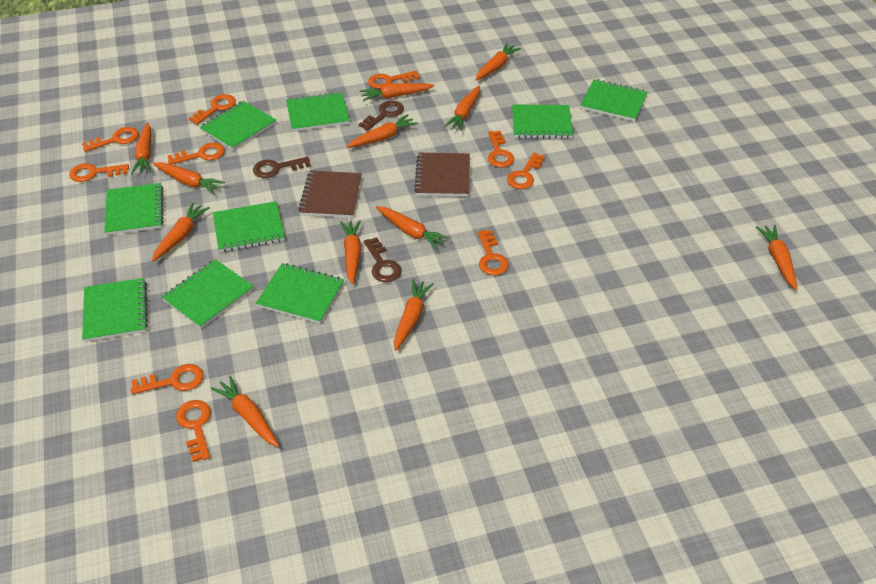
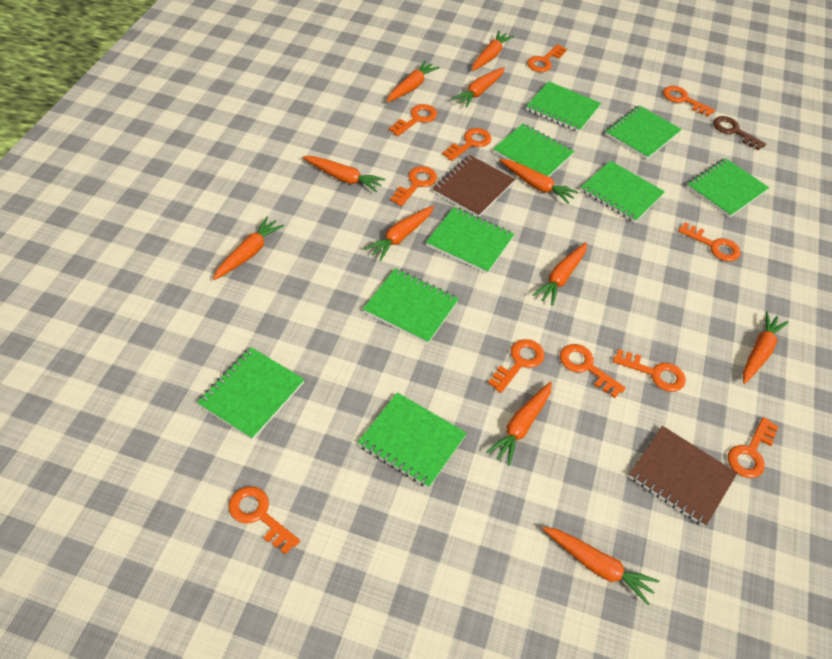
brown key: [253,157,311,178] [359,101,404,131] [364,237,402,282] = 3 -> [713,116,766,151] = 1
orange carrot: [131,123,151,174] [152,202,210,262] [153,162,225,194] [210,375,279,447] [340,220,361,284] [346,114,418,148] [360,83,435,101] [376,206,449,250] [394,279,434,351] [444,86,480,131] [475,43,521,80] [756,225,797,290] = 12 -> [213,216,284,280] [303,156,385,192] [364,206,434,261] [387,60,440,102] [452,67,505,108] [472,31,514,71] [486,382,552,466] [499,159,578,204] [533,242,587,306] [542,527,659,605] [743,311,788,384] = 11
orange key: [69,163,129,182] [82,127,139,152] [131,364,204,394] [168,143,225,165] [176,400,211,462] [189,94,236,125] [368,71,420,89] [478,230,509,275] [488,131,514,167] [507,153,545,189] = 10 -> [229,486,300,555] [389,104,437,136] [390,166,437,206] [442,128,492,161] [488,339,545,393] [527,44,567,72] [560,344,626,398] [613,349,686,392] [663,86,715,117] [678,222,741,261] [728,417,779,478] = 11

